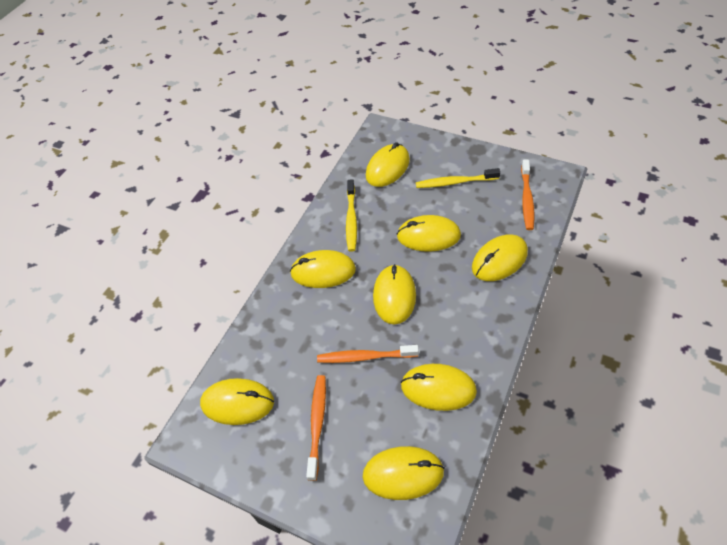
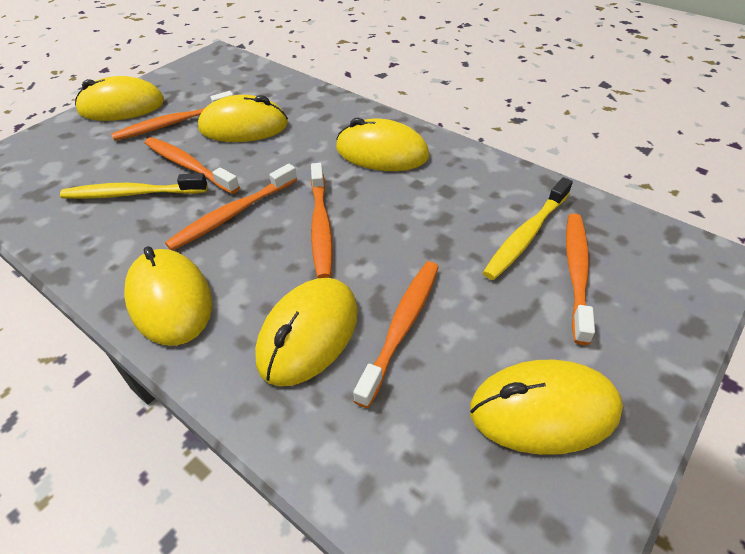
orange toothbrush: [306,375,326,481] [317,345,419,363] [521,160,535,230] = 3 -> [111,91,233,141] [145,137,240,194] [165,164,297,251] [311,163,333,278] [353,261,439,408] [566,213,595,345] = 6
yellow mouse: [200,378,274,425] [290,250,356,288] [362,446,444,500] [366,142,410,187] [373,264,416,325] [397,215,461,252] [401,364,477,411] [472,234,528,281] = 8 -> [75,76,164,121] [124,246,212,346] [198,95,288,142] [255,278,358,386] [336,118,429,171] [470,360,623,455] = 6

